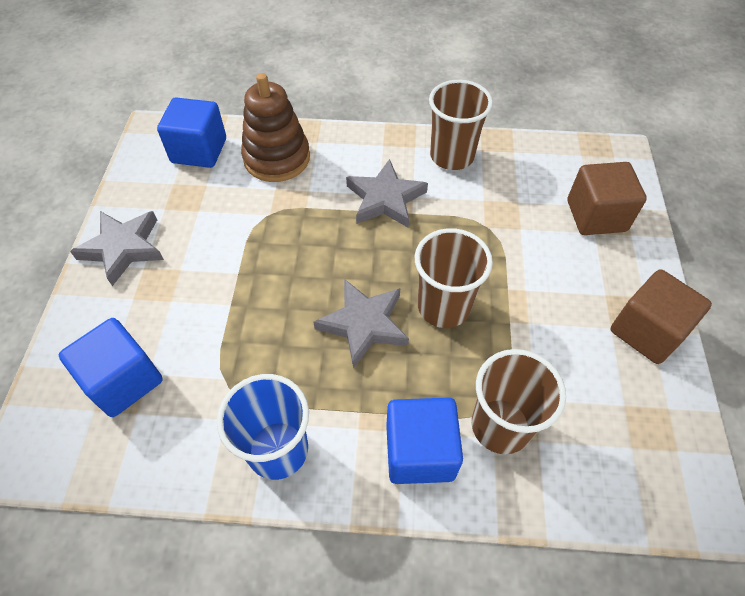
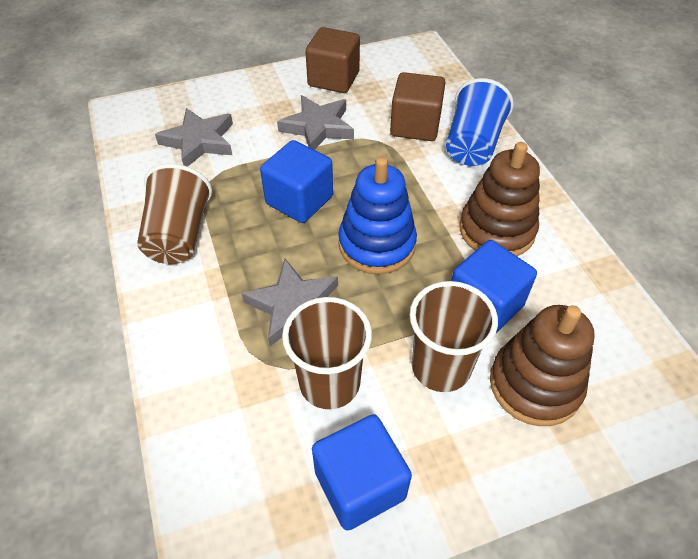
blue stacking toy: none = 0 -> [338,157,417,274] = 1
brown stacking toy: [241,73,310,182] = 1 -> [460,142,540,256] [490,305,595,426] = 2

